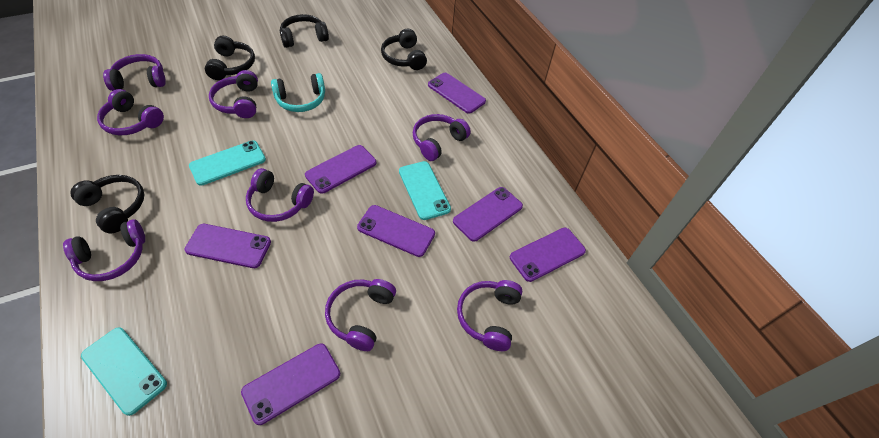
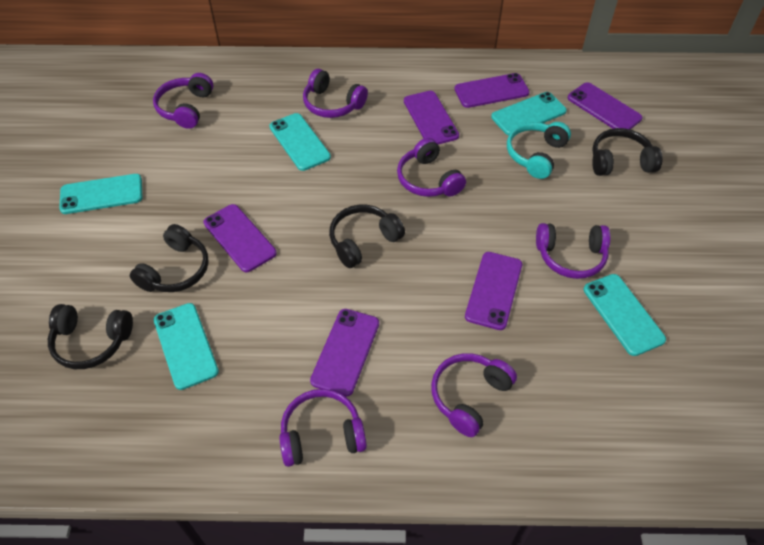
purple headphones: [63,219,145,281] [97,89,164,136] [103,54,166,91] [209,70,258,118] [246,168,314,222] [325,279,396,351] [412,114,471,161] [457,280,522,351] = 8 -> [153,73,214,129] [279,389,367,467] [303,69,368,118] [397,138,466,197] [431,353,517,437] [536,223,611,279] = 6
purple phone: [185,224,271,268] [241,344,340,425] [305,145,376,194] [357,205,435,257] [428,73,486,114] [453,187,523,242] [510,228,586,282] = 7 -> [203,204,277,272] [310,309,379,397] [404,91,459,144] [455,73,530,108] [465,252,522,330] [568,82,642,129] = 6
turquoise phone: [81,327,167,416] [189,140,266,186] [399,161,451,220] = 3 -> [59,174,143,214] [154,303,219,390] [269,113,331,171] [491,92,567,135] [584,274,666,356] = 5

